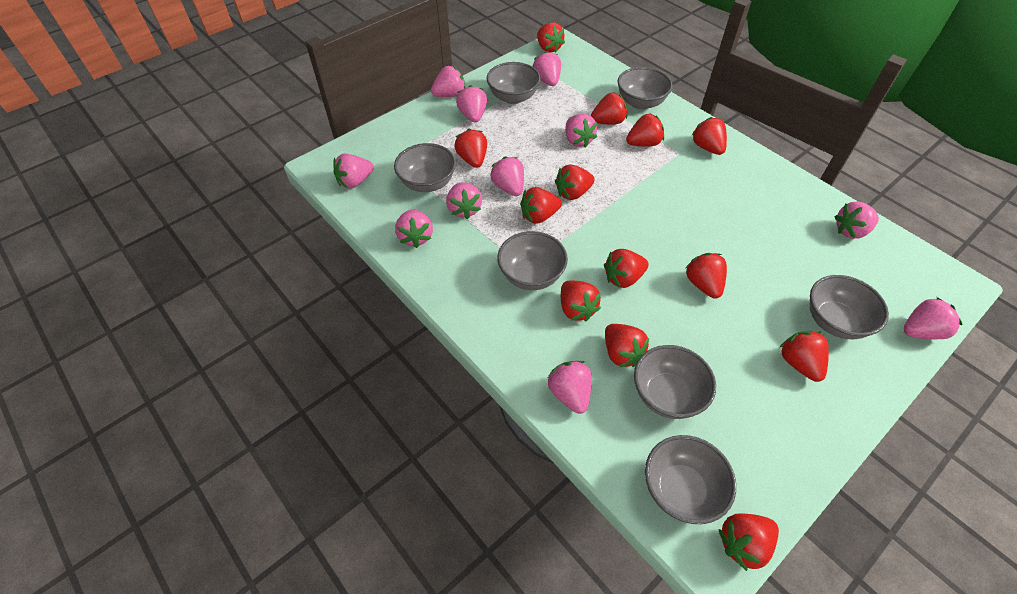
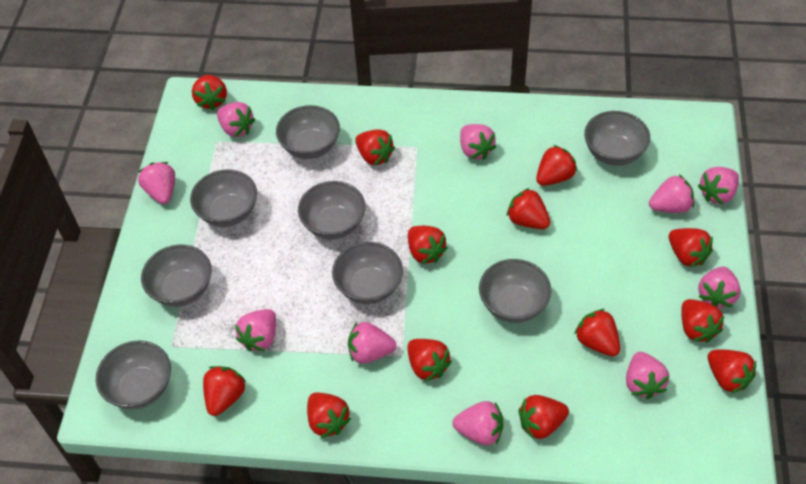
grey bowl: [394,143,456,192] [487,62,541,104] [497,231,568,290] [617,67,673,110] [634,345,716,419] [645,435,736,524] [809,275,889,339] = 7 -> [96,341,171,409] [141,245,212,307] [190,170,257,227] [276,105,340,159] [298,181,366,240] [332,242,403,304] [479,259,551,323] [584,111,650,166] = 8
pink strawberry: [333,154,374,189] [395,210,433,248] [431,66,466,97] [446,182,482,219] [456,85,487,123] [491,157,524,196] [533,51,561,86] [548,361,592,414] [565,114,597,148] [834,202,879,239] [903,297,962,339] = 11 -> [138,162,175,204] [217,102,256,137] [235,309,276,352] [348,322,396,364] [452,401,503,445] [460,124,496,160] [626,352,669,399] [649,175,694,213] [698,167,739,204] [698,267,741,308] = 10

